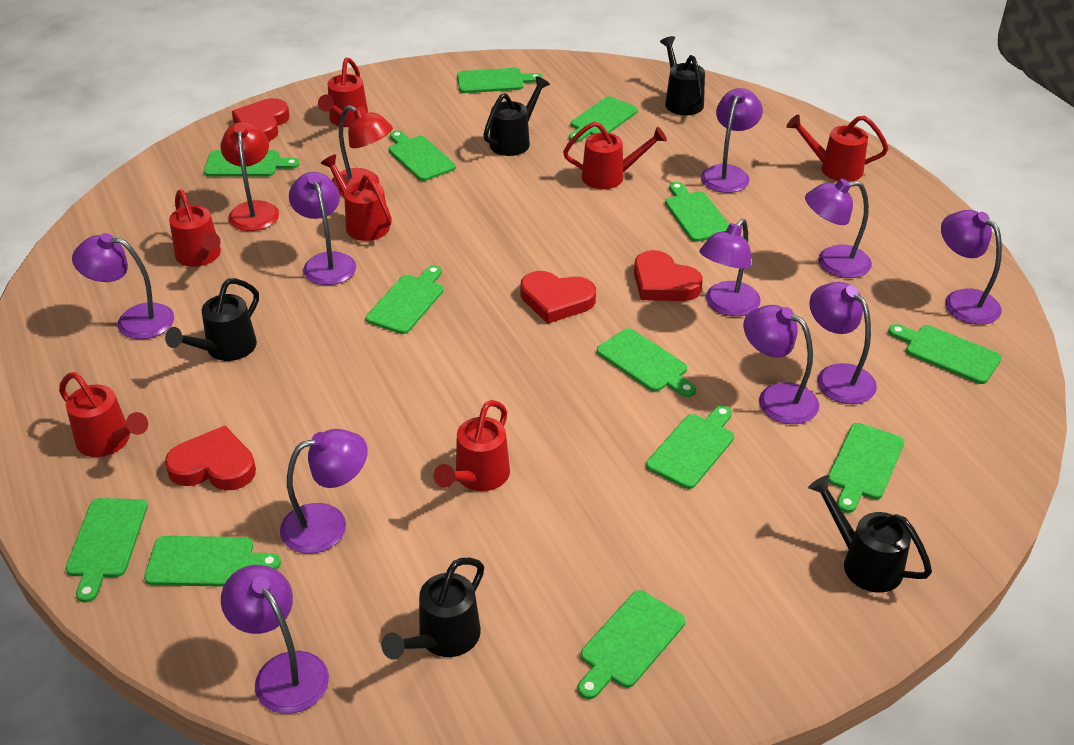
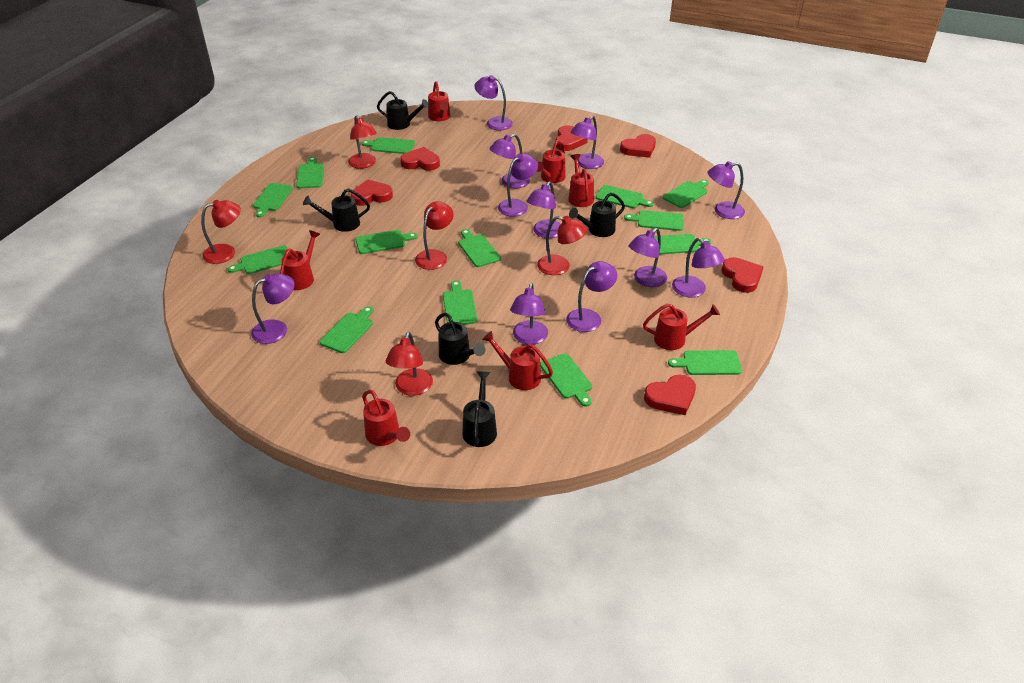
green cutting board: [66,498,148,603] [144,536,281,587] [204,150,300,177] [366,265,443,334] [389,130,456,181] [457,68,542,93] [569,97,638,142] [578,590,685,699] [597,328,696,397] [646,405,734,489] [665,182,729,242] [828,423,904,513] [888,324,1002,384] = 13 -> [227,245,288,274] [253,183,293,218] [296,157,324,188] [320,306,373,353] [356,230,418,254] [362,137,415,154] [443,280,478,325] [458,229,501,267] [540,354,592,407] [596,185,654,208] [624,210,684,231] [654,234,711,255] [663,179,709,208] [668,350,742,375] = 14
purple lamp: [72,233,174,339] [221,565,329,714] [280,429,368,554] [289,172,356,285] [699,219,761,316] [701,88,763,193] [744,305,819,424] [805,179,872,278] [809,282,877,404] [941,210,1002,325] = 10 -> [251,273,295,344] [474,75,513,130] [489,134,530,188] [498,154,538,217] [510,283,548,345] [527,181,561,238] [566,261,617,332] [571,116,604,169] [629,228,667,287] [672,238,725,298] [708,161,745,219] = 11
red heart: [165,426,256,491] [232,98,290,141] [520,271,596,324] [634,250,703,301] = 4 -> [351,179,393,206] [400,147,440,171] [556,125,588,151] [620,134,656,158] [644,375,696,415] [721,257,763,293] = 6
red lamp: [220,122,279,231] [332,105,393,196] = 2 -> [201,200,241,264] [348,115,377,169] [386,332,433,396] [415,201,454,270] [537,216,587,275] = 5

